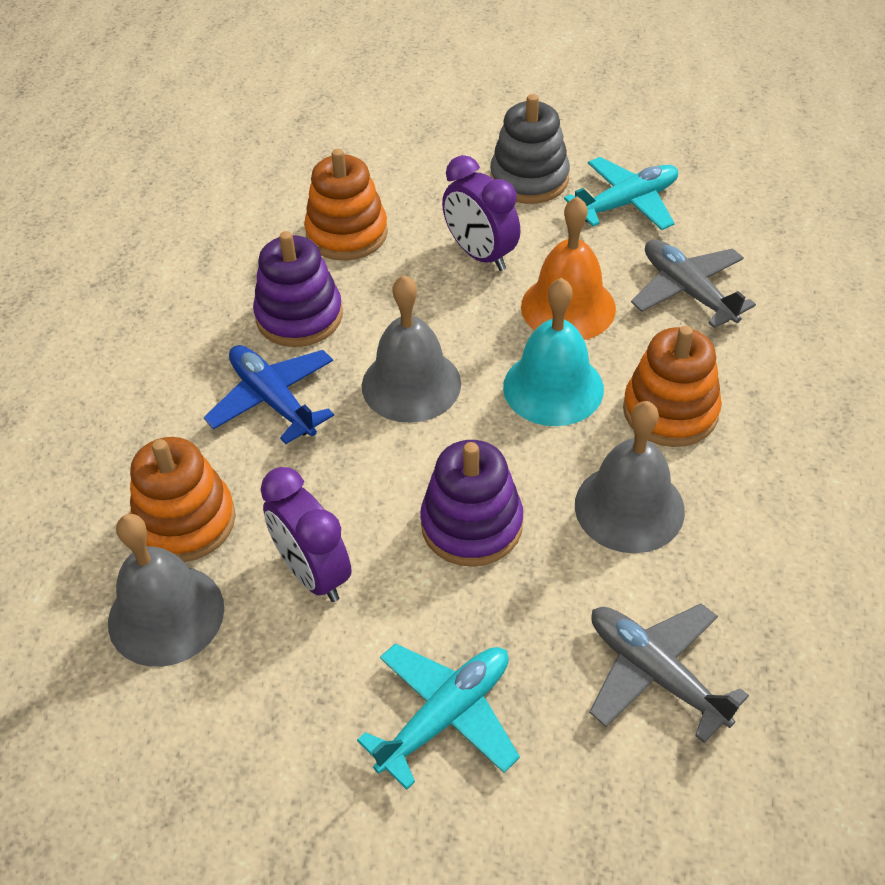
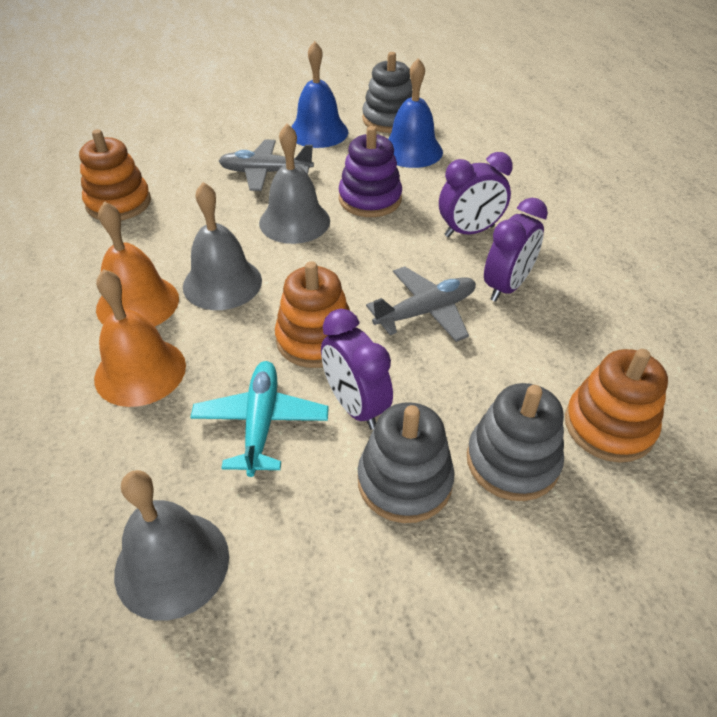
blue bell: none = 0 -> [291,41,348,148] [388,58,443,168] = 2
blue plane: [204,345,334,444] = 1 -> none = 0
grey stacking toy: [490,94,570,204] = 1 -> [358,402,454,523] [362,52,412,133] [467,383,564,501] = 3
orange bell: [521,196,616,340] = 1 -> [94,269,186,407] [96,201,179,326] = 2
purple clock: [261,467,352,602] [442,155,520,271] = 2 -> [321,309,393,430] [439,152,513,237] [484,198,548,302] = 3
purple stacking toy: [253,231,343,347] [420,440,523,567] = 2 -> [339,126,402,217] = 1
turquoise bell: [503,278,604,426] = 1 -> none = 0
turquoise plane: [357,643,520,790] [564,157,678,230] = 2 -> [190,361,329,477] = 1

